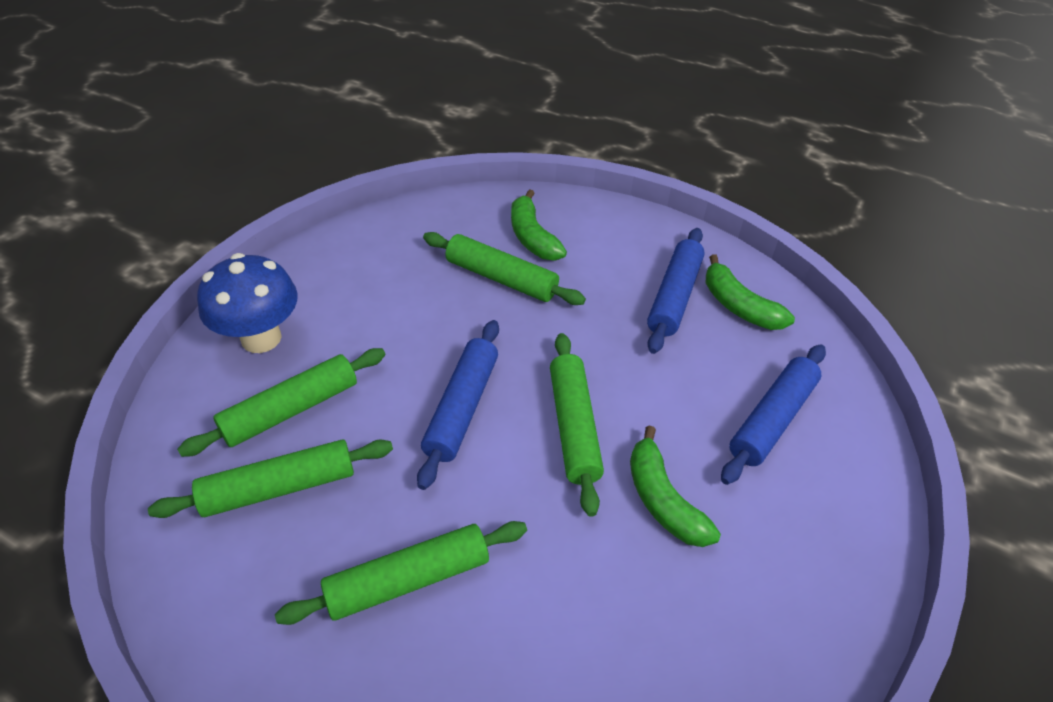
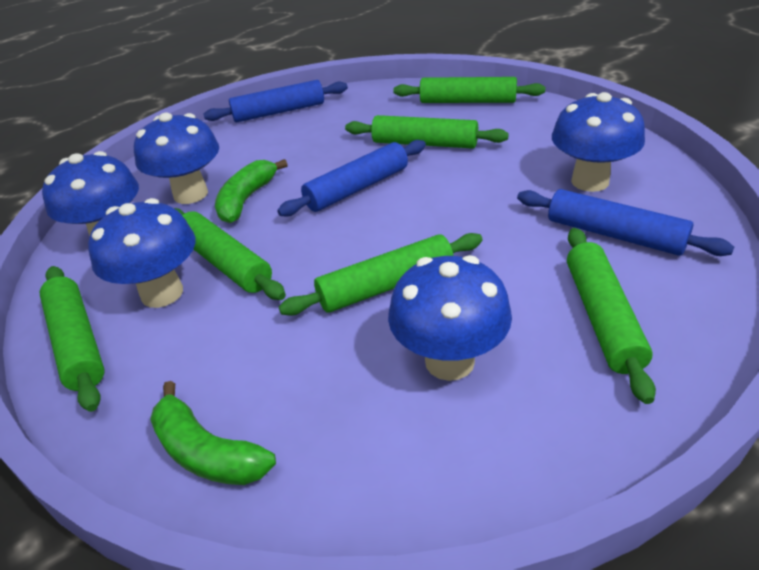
blue mushroom: [197,253,298,353] = 1 -> [42,151,139,236] [88,198,196,308] [134,113,219,204] [388,255,512,381] [552,92,645,192] = 5
green banana: [511,189,567,261] [630,426,721,547] [705,254,795,330] = 3 -> [150,381,276,485] [215,159,288,223] = 2
green rolling pin: [148,440,393,518] [177,348,385,457] [275,521,527,625] [423,232,586,305] [550,333,604,517] = 5 -> [40,266,105,412] [174,208,286,300] [279,233,483,316] [345,115,509,149] [393,77,545,103] [567,228,656,404] = 6

